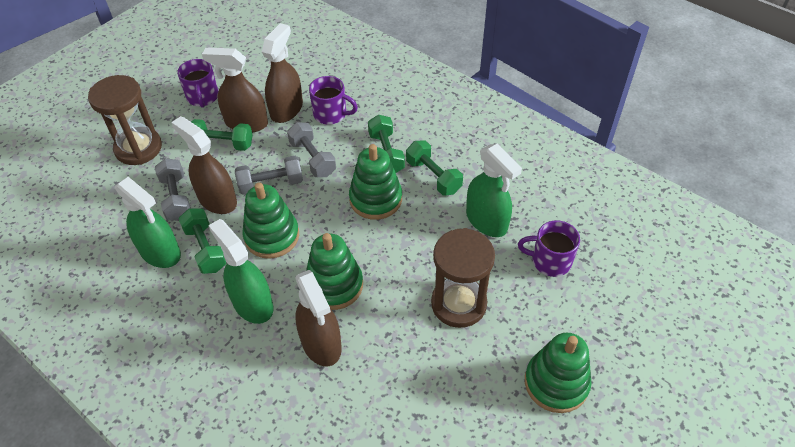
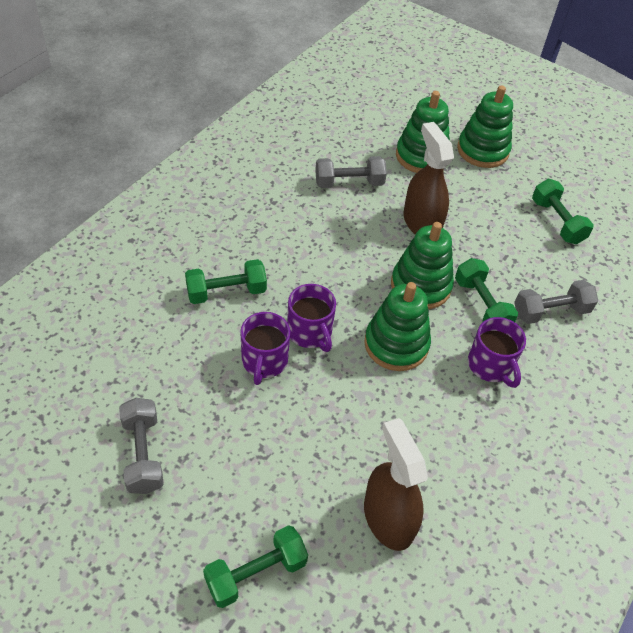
brown hourglass: [88,75,162,165] [431,228,495,328] = 2 -> none = 0
brown spray bottle: [171,116,237,214] [202,47,268,133] [262,23,303,123] [295,270,342,366] = 4 -> [364,418,428,551] [404,122,454,234] = 2
green spray bottle: [115,177,181,268] [208,219,273,324] [466,144,522,237] = 3 -> none = 0

